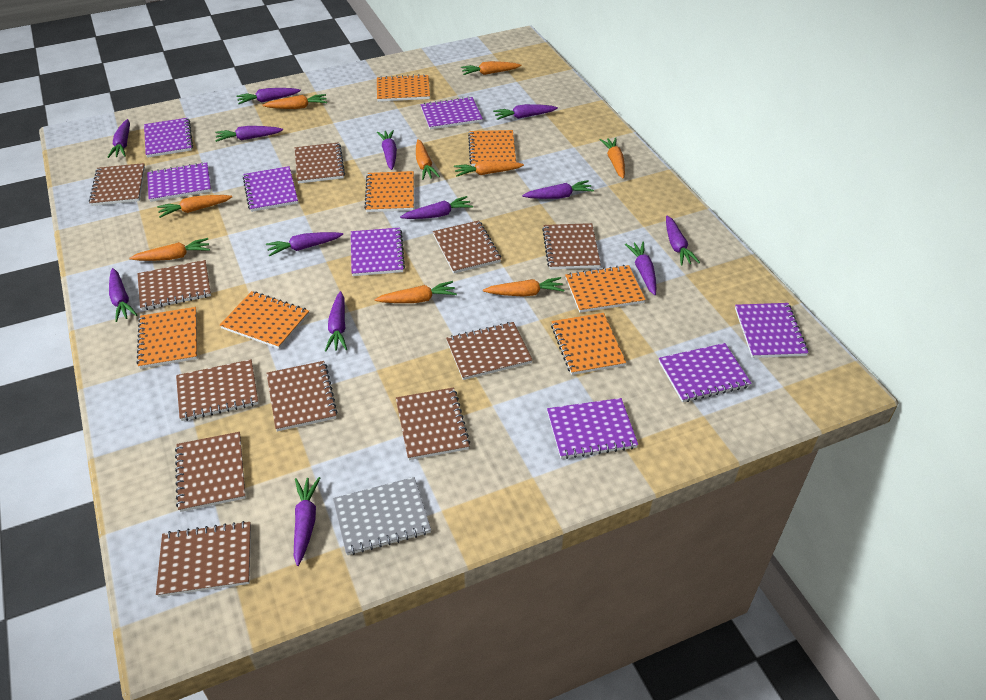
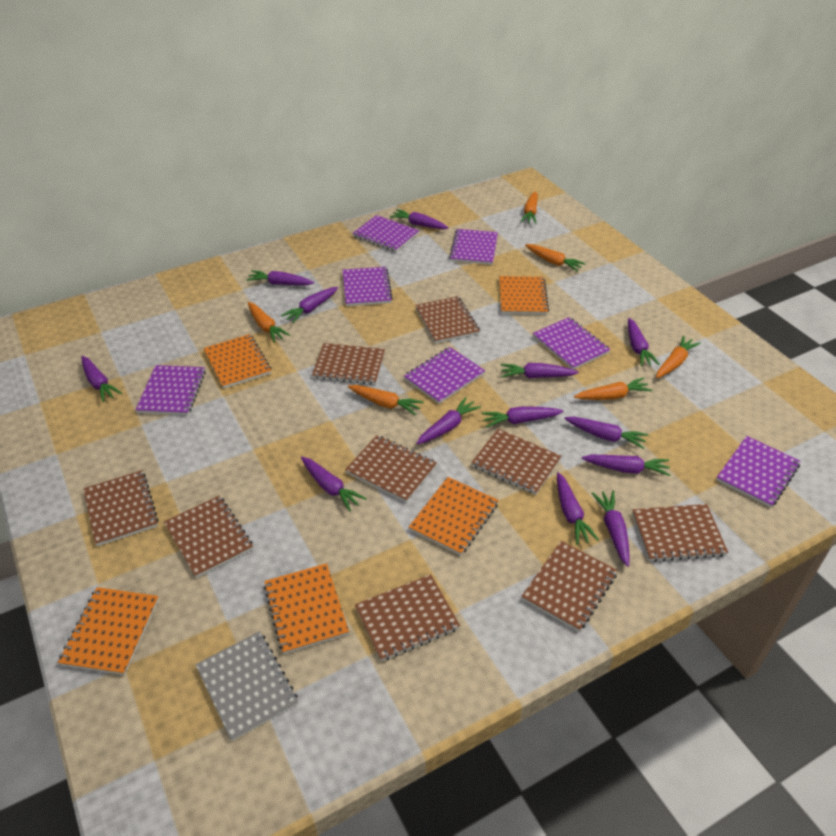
brown notebook: [89,163,145,206] [138,260,211,310] [156,521,251,597] [175,432,246,512] [176,359,259,421] [267,361,338,431] [295,142,345,184] [396,387,470,460] [433,220,501,274] [446,322,532,380] [542,223,601,270] = 11 -> [83,470,159,546] [164,496,253,578] [312,343,385,385] [345,435,437,502] [355,574,460,661] [415,296,480,343] [471,429,561,495] [521,541,618,632] [632,504,728,562] = 9
orange carrot: [130,238,210,261] [157,195,232,218] [262,94,327,109] [374,281,457,303] [416,139,440,180] [454,160,524,177] [461,61,521,75] [483,277,564,296] [599,137,625,179] = 9 -> [248,302,290,343] [348,385,424,415] [521,191,538,224] [525,244,586,272] [574,377,652,400] [656,335,701,378] = 6
orange notebook: [136,307,197,369] [220,291,309,349] [364,171,414,212] [377,74,430,102] [468,130,516,166] [551,313,626,375] [565,265,646,313] = 7 -> [58,587,159,675] [203,334,271,389] [264,563,349,654] [409,477,499,555] [499,276,549,315] = 5
purple notebook: [144,118,193,158] [147,162,211,202] [243,166,298,212] [351,228,405,276] [420,97,483,130] [547,398,638,459] [659,343,751,402] [735,303,809,358] = 8 -> [136,365,206,415] [343,267,393,306] [353,215,419,252] [404,347,485,404] [449,229,498,265] [533,317,611,370] [716,436,801,508] = 7

